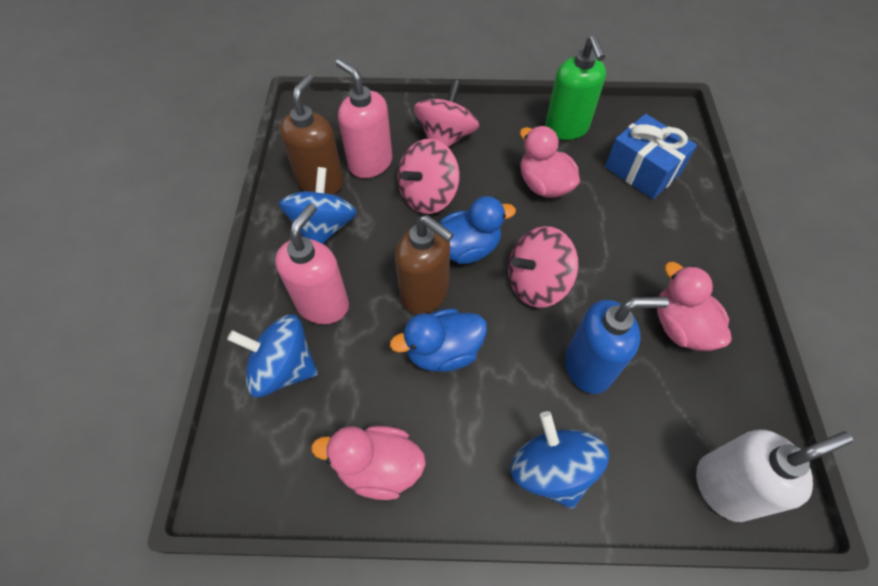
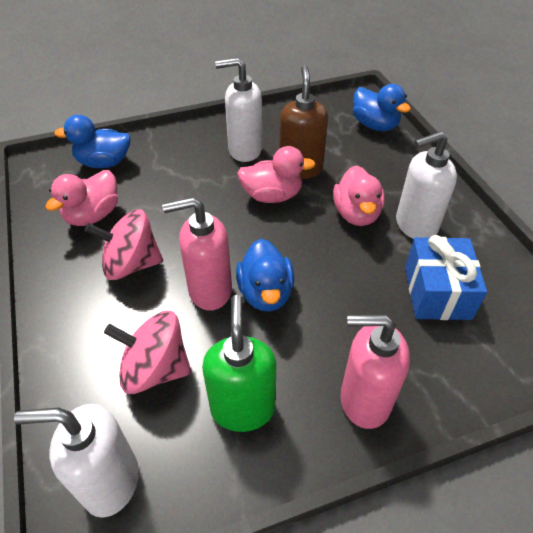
blue duck: [390,309,487,372] [439,196,516,264] = 2 -> [54,115,131,168] [236,239,294,312] [353,84,411,131] = 3
blue soap dispenser: [565,297,669,394] = 1 -> none = 0
blue spinning top: [227,314,318,397] [279,167,357,244] [510,411,609,509] = 3 -> none = 0
brown soap dispenser: [280,74,344,195] [395,215,454,314] = 2 -> [279,65,328,179] = 1
pink spinning top: [397,139,460,214] [414,79,479,147] [508,226,578,308] = 3 -> [85,209,163,280] [104,311,191,394] = 2
white soap dispenser: [696,429,853,522] = 1 -> [14,404,139,518] [215,58,262,162] [396,131,457,239] = 3

